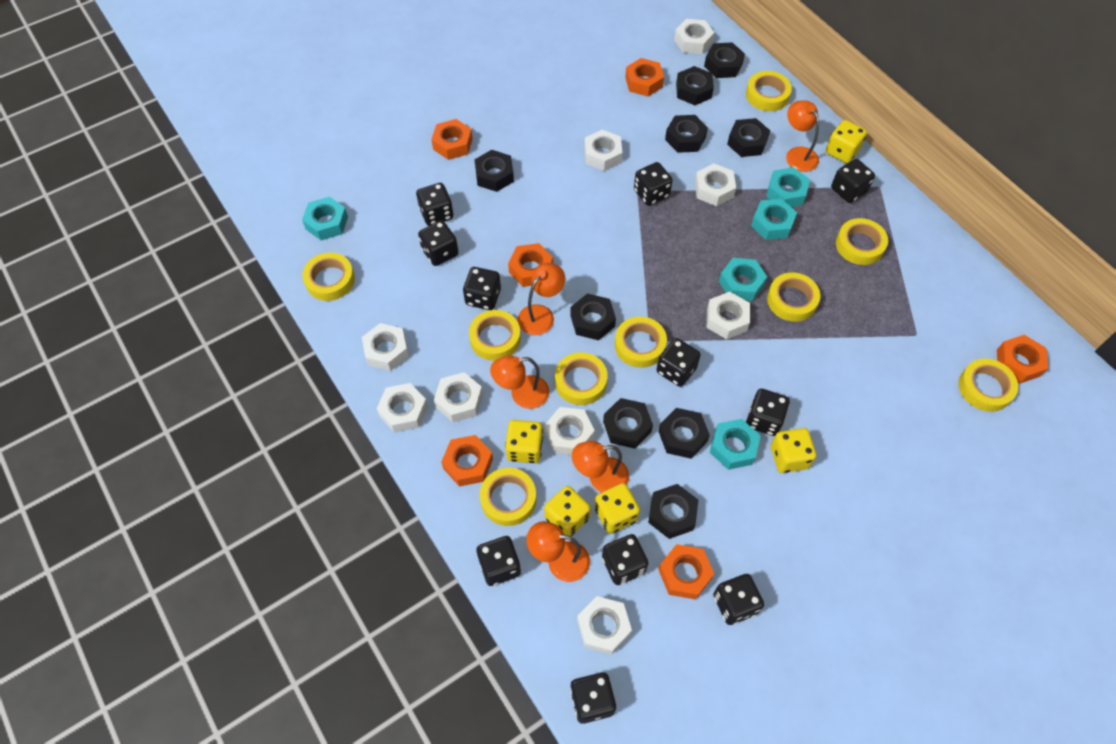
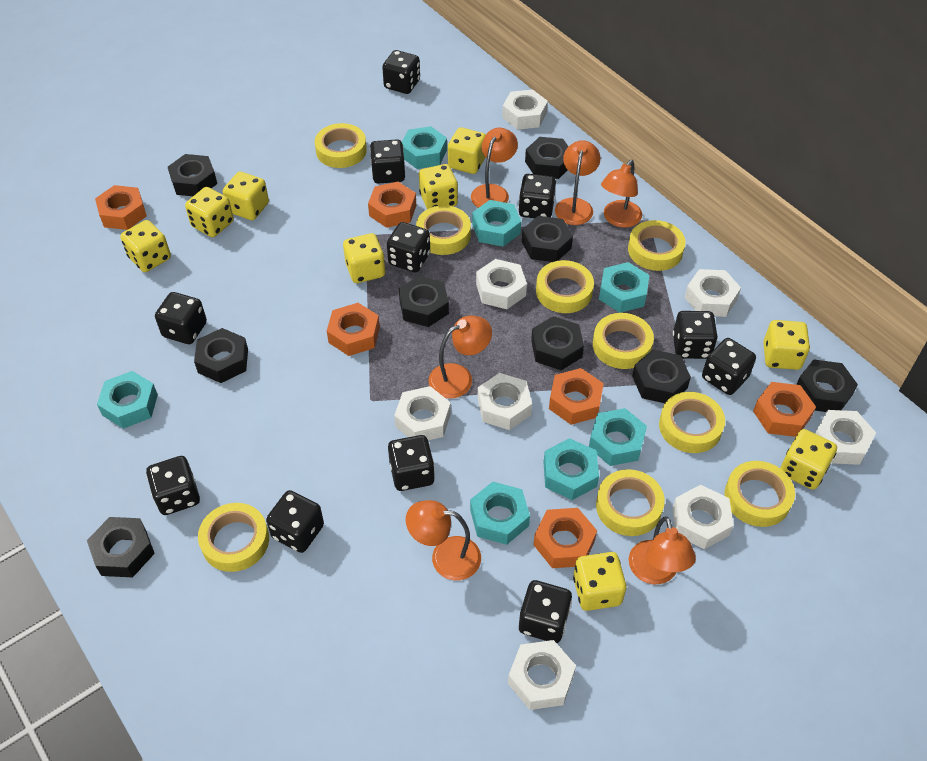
orange lamp: [490,355,549,409] [518,263,565,335] [527,521,590,582] [572,441,629,492] [786,100,819,172] = 5 -> [406,500,481,580] [429,315,492,399] [471,128,518,208] [555,140,601,225] [601,160,642,228] [629,517,696,584] = 6
turquoise nut: [302,197,348,240] [710,419,761,470] [719,258,767,301] [751,199,797,240] [766,167,810,207] = 5 -> [97,371,158,429] [402,126,447,169] [470,482,530,545] [472,200,521,247] [544,438,599,500] [589,408,647,466] [599,262,649,313] = 7
white nut: [362,323,409,371] [377,383,428,433] [434,372,483,422] [545,407,595,455] [577,596,632,655] [584,129,622,171] [674,19,714,54] [695,163,736,206] [707,292,750,339] = 9 -> [394,386,451,440] [476,259,527,309] [478,373,532,430] [502,89,548,130] [508,640,576,710] [672,485,734,549] [685,269,741,317] [815,410,876,465] = 8
yellow dice: [505,420,543,464] [544,486,591,536] [594,483,640,534] [771,428,816,473] [826,120,867,163] = 5 -> [120,220,171,272] [185,187,234,237] [223,172,269,220] [343,233,385,283] [419,164,458,209] [448,127,486,174] [573,552,626,611] [763,320,810,370] [780,429,837,490] = 9

